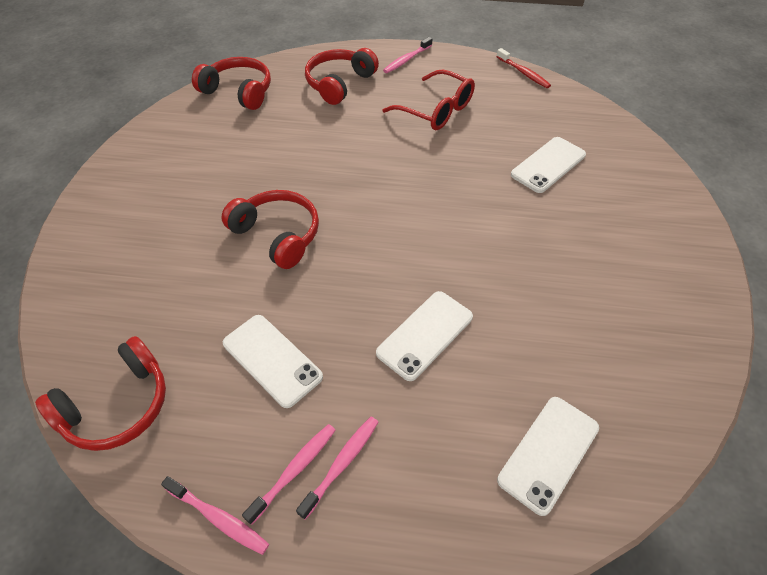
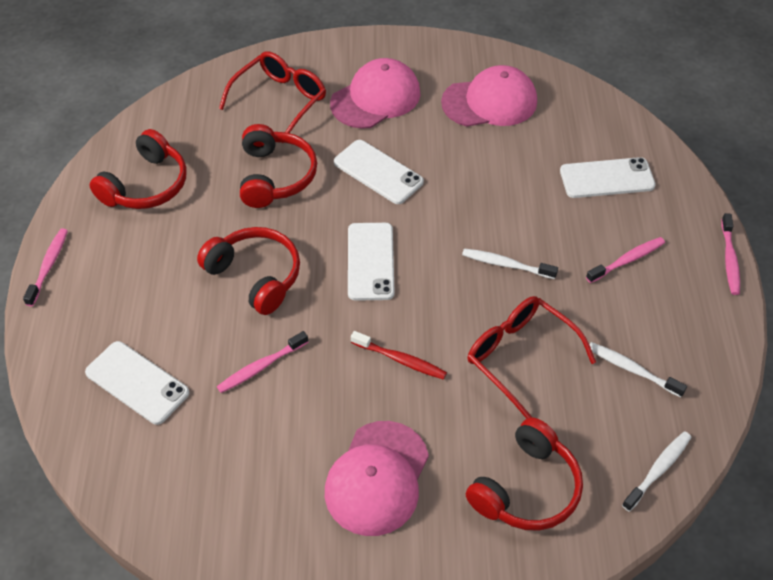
pink cap: none = 0 -> [325,421,429,536] [330,58,420,129] [441,65,537,127] = 3
red glasses: [382,70,475,130] = 1 -> [219,51,326,133] [467,296,596,419] = 2
white toothbrush: none = 0 -> [462,248,558,279] [589,342,687,397] [622,431,692,511] = 3

